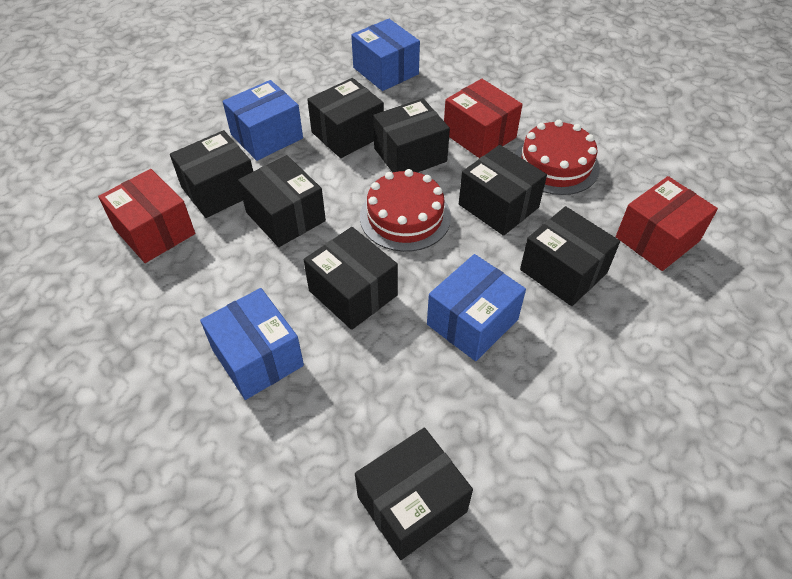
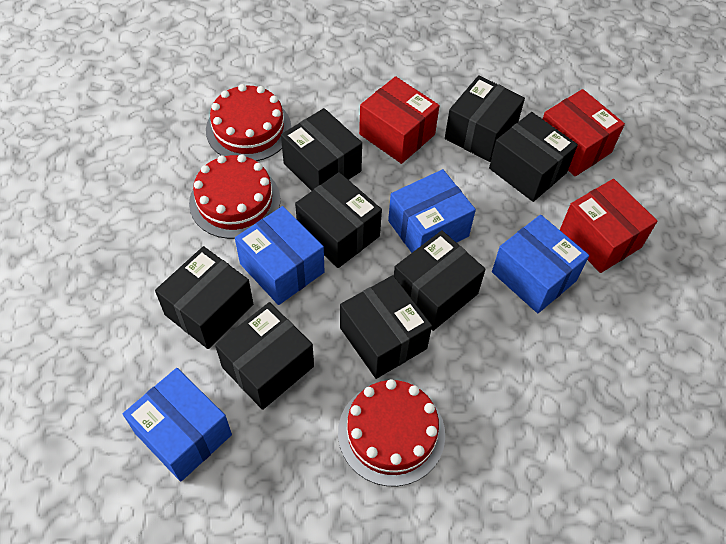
red cake: [360,169,451,252] [515,120,600,195] = 2 -> [189,154,280,239] [206,84,291,161] [338,379,445,486] = 3

